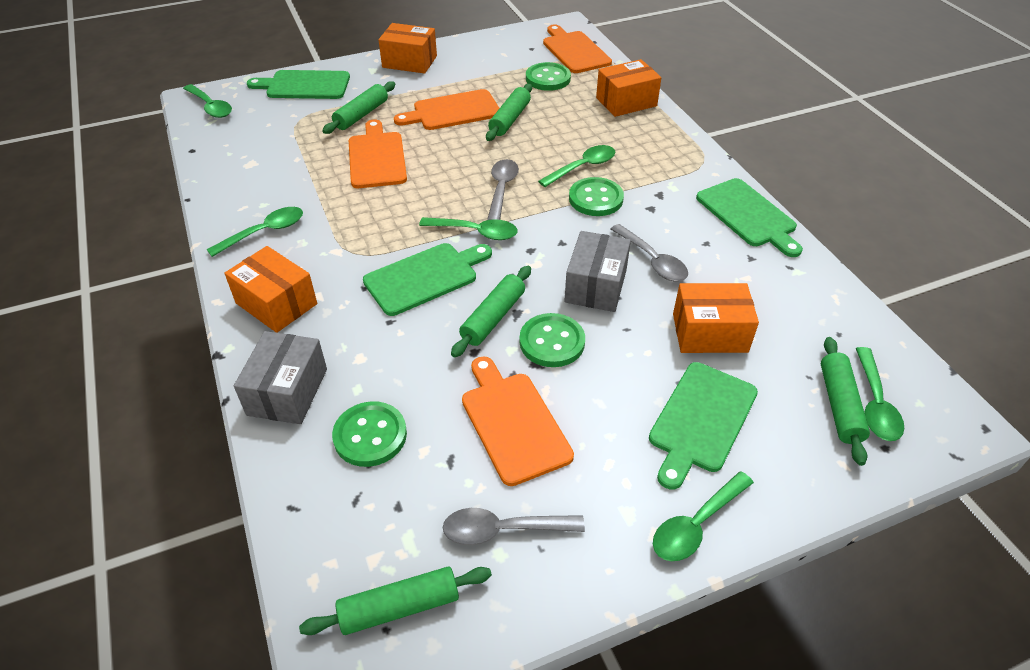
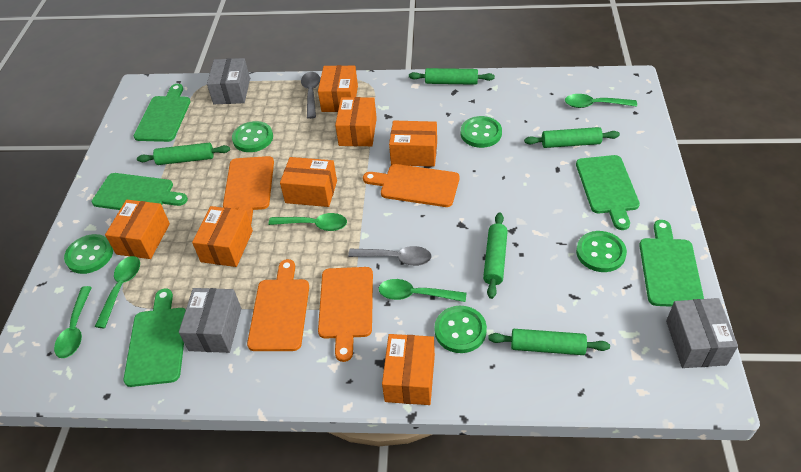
green button: [332,401,407,467] [520,313,585,367] [526,62,571,91] [569,177,624,216] = 4 -> [64,234,113,274] [232,121,273,152] [434,306,487,353] [461,116,502,148] [576,231,627,272] = 5
green cutting board: [247,70,350,99] [363,243,492,316] [649,362,758,490] [696,178,803,257] = 4 -> [92,173,188,210] [123,288,186,387] [134,84,191,142] [576,155,640,230] [639,220,704,307] = 5
green spoon: [183,84,232,118] [207,207,303,257] [419,217,518,240] [538,145,615,187] [653,471,754,561] [856,347,904,441] = 6 -> [54,286,92,358] [95,256,140,328] [268,213,347,231] [379,279,466,302] [565,94,637,108] = 5
grey box: [234,331,327,424] [565,231,631,312] = 2 -> [179,288,241,353] [207,58,250,104] [666,298,738,368] = 3
grey spoon: [443,508,585,545] [487,159,519,220] [610,224,688,281] = 3 -> [301,72,320,119] [348,246,432,266] = 2
orange box: [224,246,317,333] [378,23,437,74] [596,59,661,117] [673,283,759,353] = 4 -> [105,200,170,259] [192,206,253,267] [280,157,337,207] [318,65,358,112] [335,97,377,146] [382,334,435,405] [389,121,437,167] = 7

